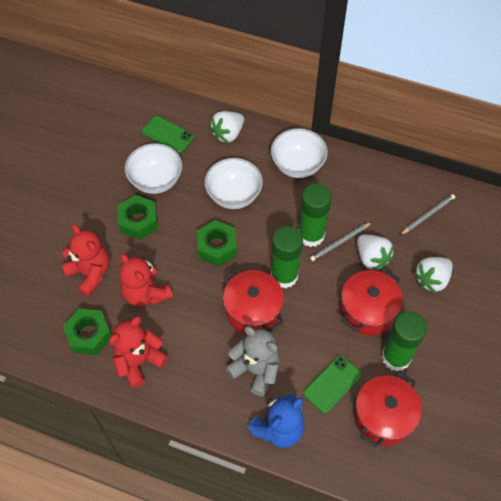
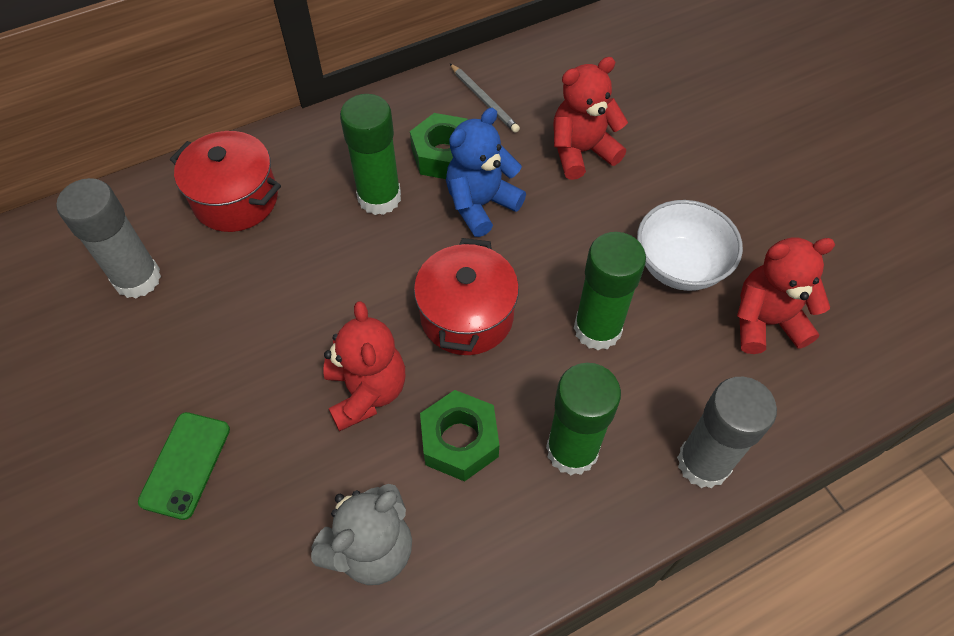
green nut: [63,309,111,355] [117,195,158,240] [197,220,237,266] = 3 -> [410,113,468,179] [420,390,499,482] = 2
green phone: [142,116,194,153] [303,355,362,414] = 2 -> [138,412,230,520] = 1
grey glue stick: none = 0 -> [57,178,161,298] [677,377,777,489] = 2
grey pencil: [310,222,372,261] [400,194,455,235] = 2 -> [450,64,520,133] = 1
red pot: [223,268,284,335] [340,269,403,335] [354,371,422,448] = 3 -> [170,131,281,232] [414,238,519,355] = 2
white bowl: [125,143,182,194] [205,158,263,209] [271,128,328,178] = 3 -> [637,200,743,291] = 1
white strawberry: [210,111,244,143] [357,235,394,270] [414,257,453,293] = 3 -> none = 0

